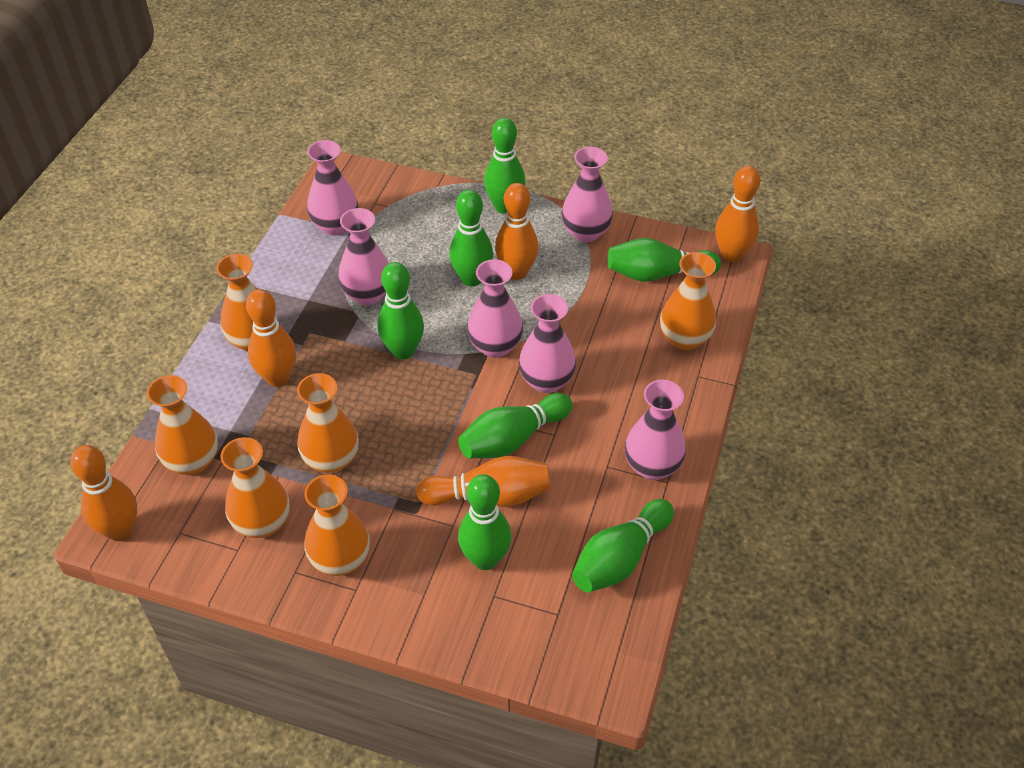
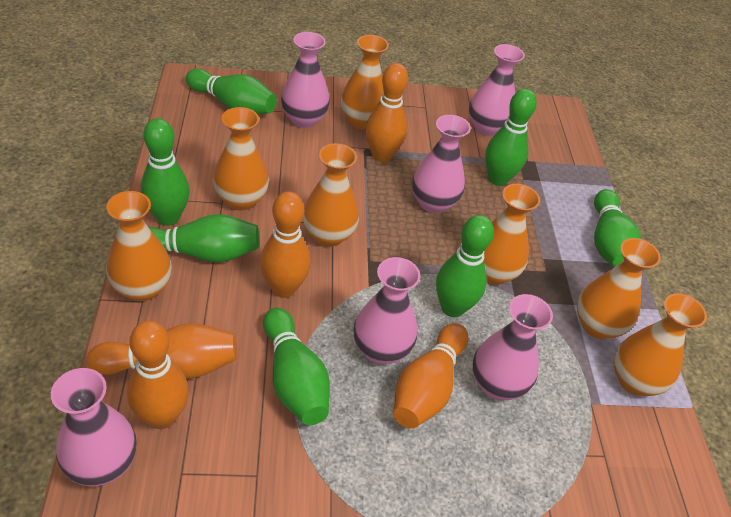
orange vase: [147,375,218,475] [216,254,277,352] [221,437,290,538] [297,373,359,473] [304,475,370,576] [660,252,716,350] = 6 -> [106,191,172,301] [213,107,269,211] [303,143,359,247] [341,35,389,130] [484,184,540,285] [577,238,661,339] [614,293,707,396] = 7

